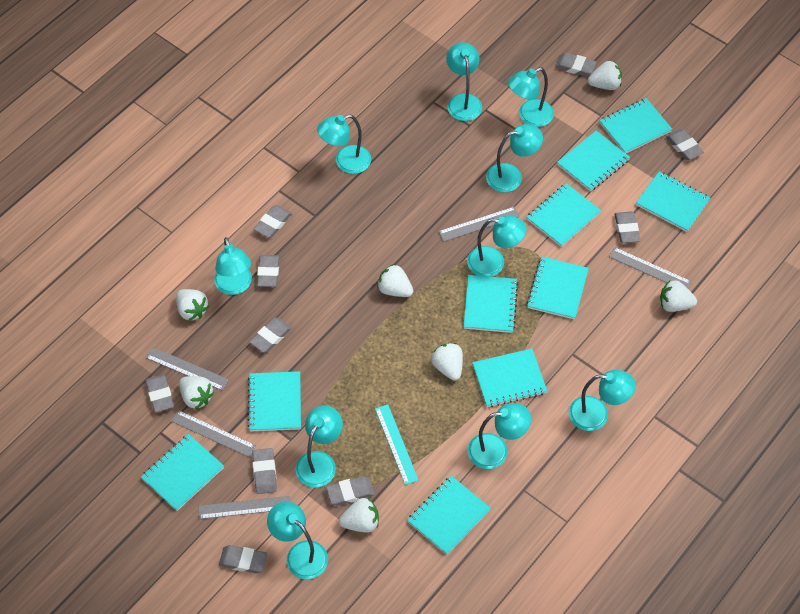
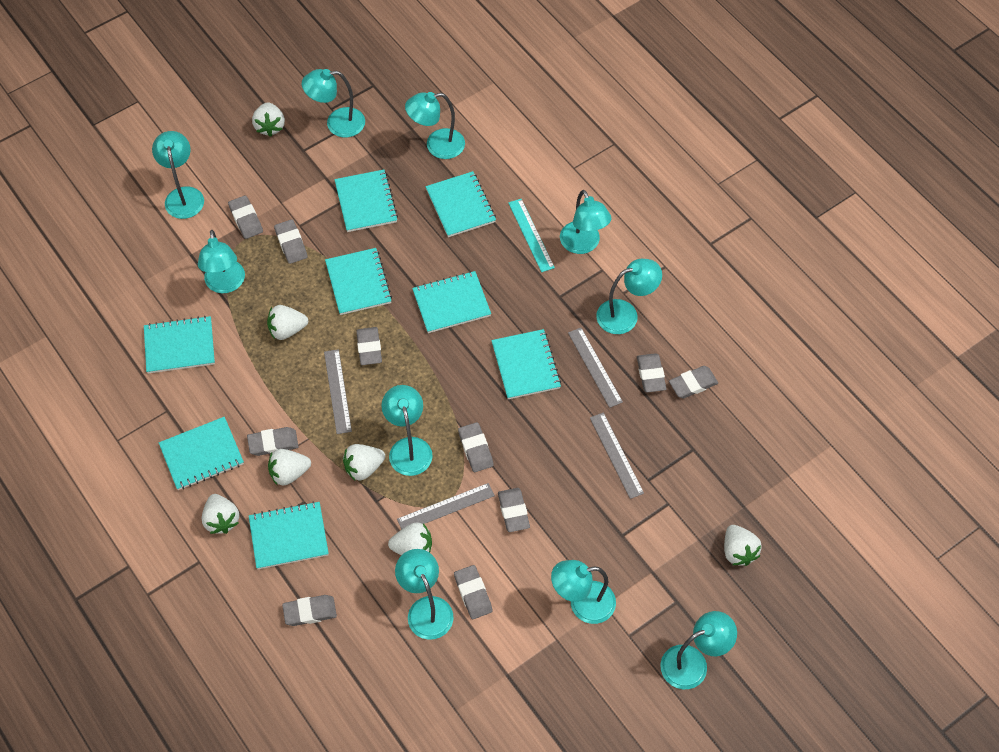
grey ruler: [146,347,229,390] [171,410,256,457] [199,496,291,519] [439,207,520,242] [609,247,691,288] = 5 -> [324,349,352,434] [397,483,495,530] [568,328,623,408] [590,412,644,499] = 4
turquoise notebook: [141,434,224,511] [247,371,301,431] [407,476,491,555] [463,275,518,333] [472,348,547,407] [527,183,601,247] [527,257,589,320] [557,131,630,192] [600,98,672,153] [636,171,710,232] = 10 -> [144,316,215,374] [159,417,244,490] [249,501,329,569] [325,248,392,315] [334,170,398,232] [412,271,491,333] [426,171,496,237] [491,329,561,399] = 8

